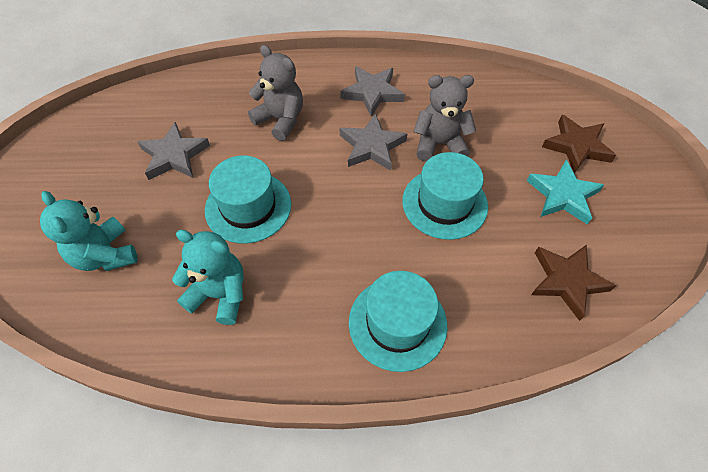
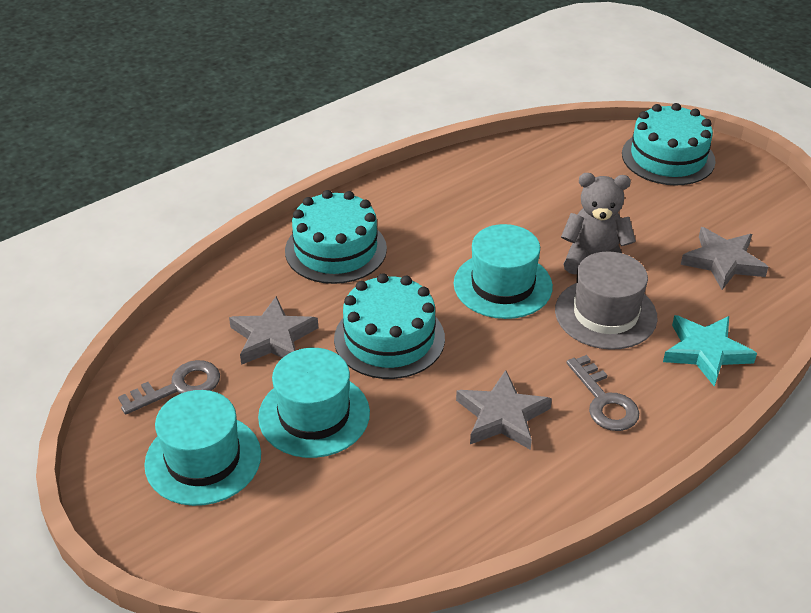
brown star: [531,245,616,321] [542,115,616,173] = 2 -> none = 0
grey hat: none = 0 -> [555,251,658,350] = 1
grey key: none = 0 -> [118,360,220,415] [566,355,639,431] = 2
grey teddy bear: [248,45,303,141] [413,75,476,161] = 2 -> [561,173,636,275] = 1
turquoise cake: none = 0 -> [285,190,387,284] [334,273,445,379] [622,103,716,185] = 3
turquoise teddy bear: [40,191,138,271] [172,230,244,325] = 2 -> none = 0

